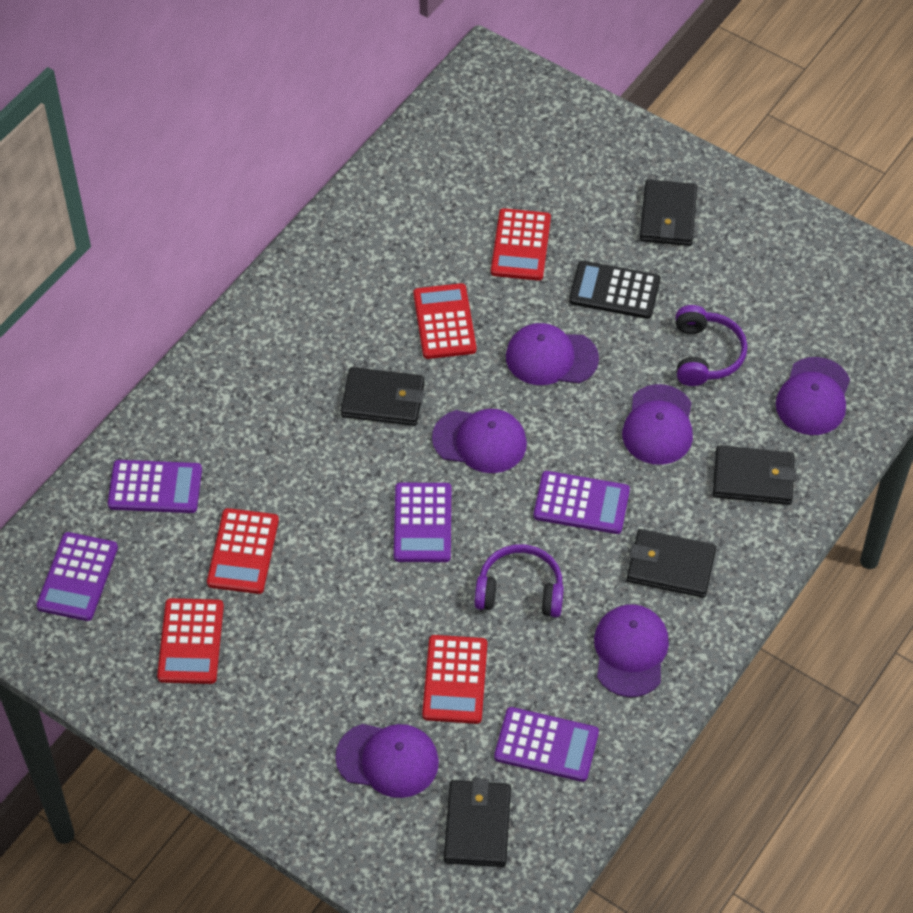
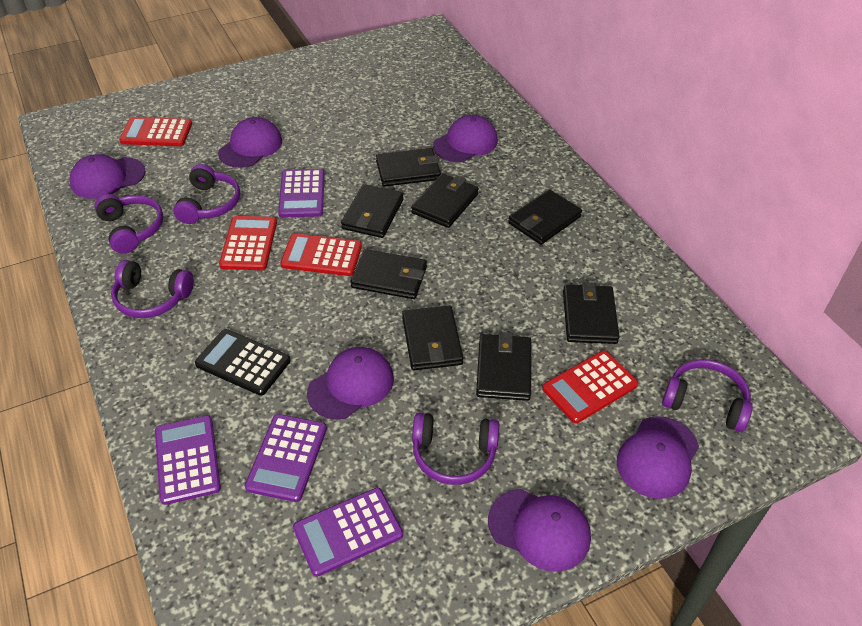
black wallet: [341,367,425,426] [444,778,511,867] [627,529,716,598] [640,179,697,246] [713,445,796,505] = 5 -> [341,184,403,238] [350,249,427,299] [376,148,441,187] [402,306,463,370] [411,174,479,228] [476,332,531,401] [508,189,582,245] [563,282,619,344] = 8
purple calculator: [36,532,118,621] [108,460,202,513] [394,483,451,562] [494,707,599,782] [533,471,630,534] = 5 -> [155,415,221,505] [245,414,327,502] [278,169,325,218] [293,488,403,577] = 4
purple headphones: [474,544,564,618] [676,305,747,386] = 2 -> [94,194,163,254] [111,260,194,318] [173,164,240,224] [412,412,499,485] [662,359,753,432] = 5
red calculator: [157,598,224,684] [207,508,279,594] [413,283,476,359] [422,635,487,724] [491,208,551,281] = 5 -> [119,117,192,146] [219,216,277,270] [280,233,362,276] [542,350,638,423] = 4

